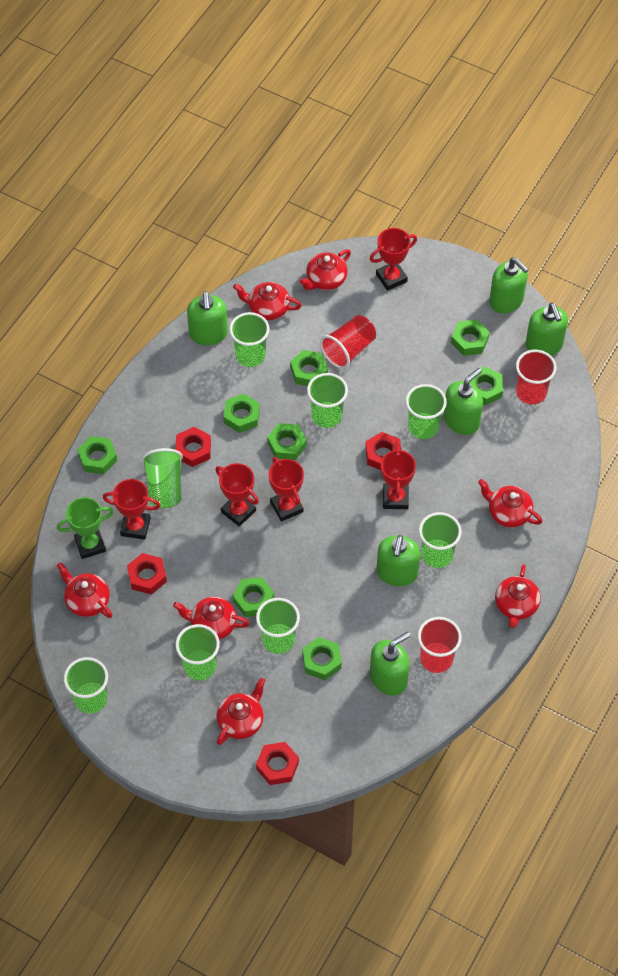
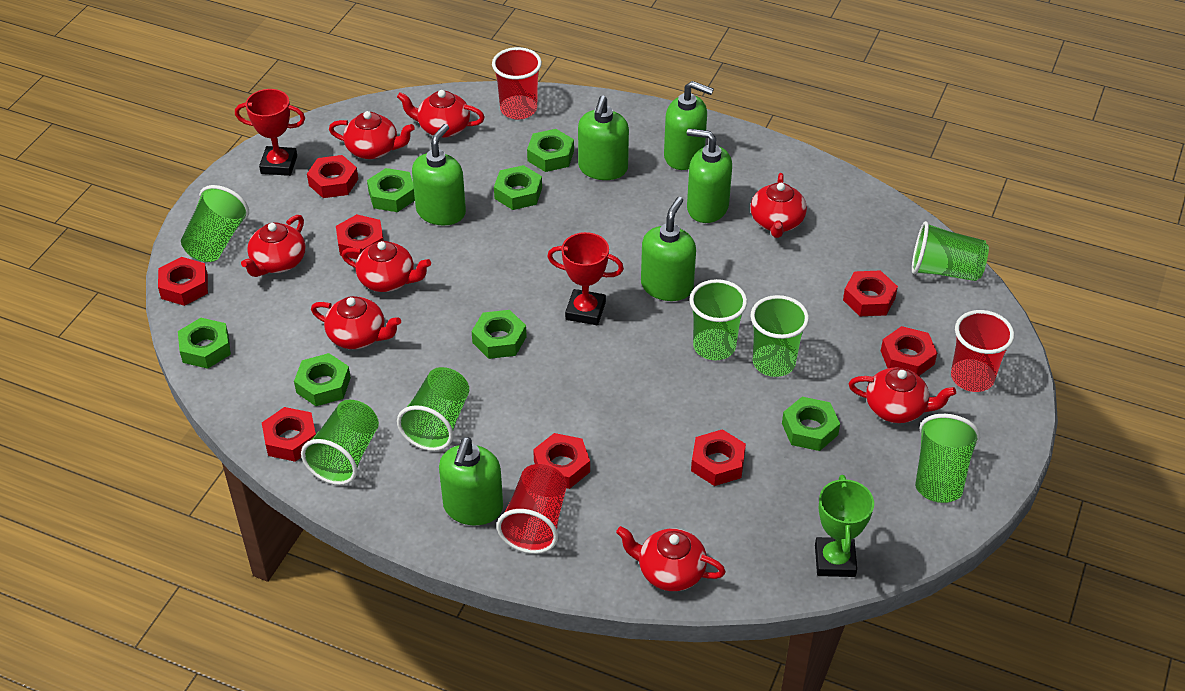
green cup: [64,657,108,714] [142,448,183,508] [175,624,220,680] [229,312,269,367] [256,598,300,654] [307,373,348,428] [406,384,447,439] [419,512,462,568] = 8 -> [181,185,249,262] [301,400,379,485] [397,367,469,451] [689,279,747,360] [751,295,809,377] [912,221,989,281] [915,414,980,503] = 7
green nut: [77,436,117,474] [223,394,260,433] [233,577,274,617] [267,423,307,460] [290,350,328,386] [302,637,342,680] [451,319,489,356] [468,366,503,406] = 8 -> [178,318,231,369] [294,353,351,406] [367,168,415,212] [472,310,527,359] [494,165,542,210] [527,129,574,172] [782,397,840,451] = 7
red nut: [127,553,167,595] [175,427,211,467] [256,742,299,785] [365,432,401,470] = 4 -> [158,257,208,306] [262,407,316,462] [307,155,358,198] [336,214,384,260] [533,433,590,489] [691,429,746,486] [843,270,898,316] [881,326,937,376] = 8
red teapot: [57,562,112,618] [173,597,249,640] [216,678,265,745] [233,282,302,320] [300,249,351,290] [478,479,542,528] [495,564,541,628] = 7 -> [241,215,305,277] [311,296,401,349] [329,111,415,159] [342,241,431,292] [397,90,485,138] [616,526,726,591] [751,173,807,238] [849,367,956,423] = 8
red trophy: [103,479,160,540] [216,463,259,527] [268,457,304,522] [370,228,417,291] [381,446,416,509] = 5 -> [235,89,305,176] [547,232,624,325] = 2

